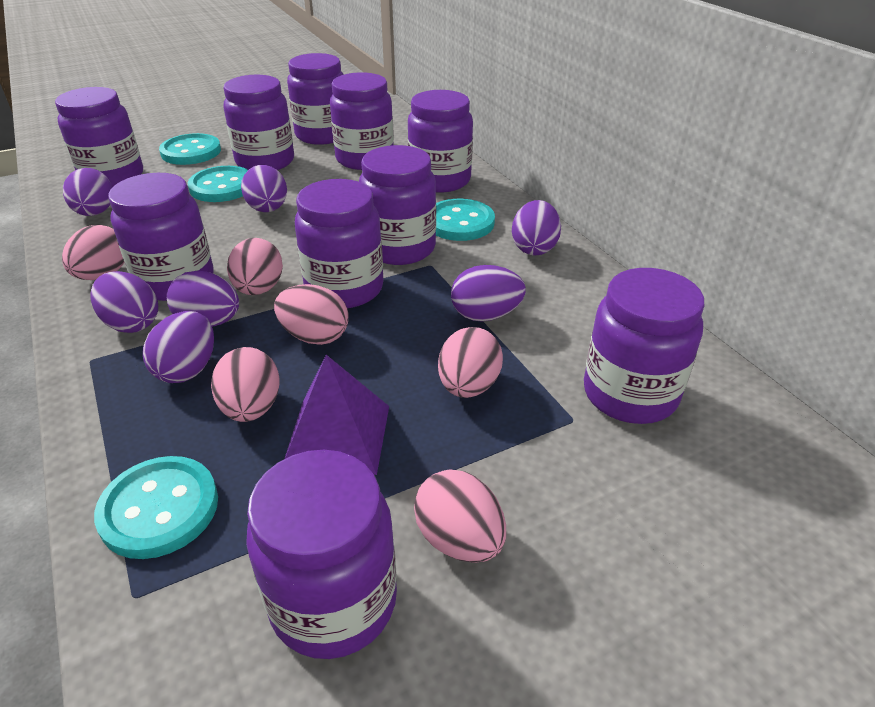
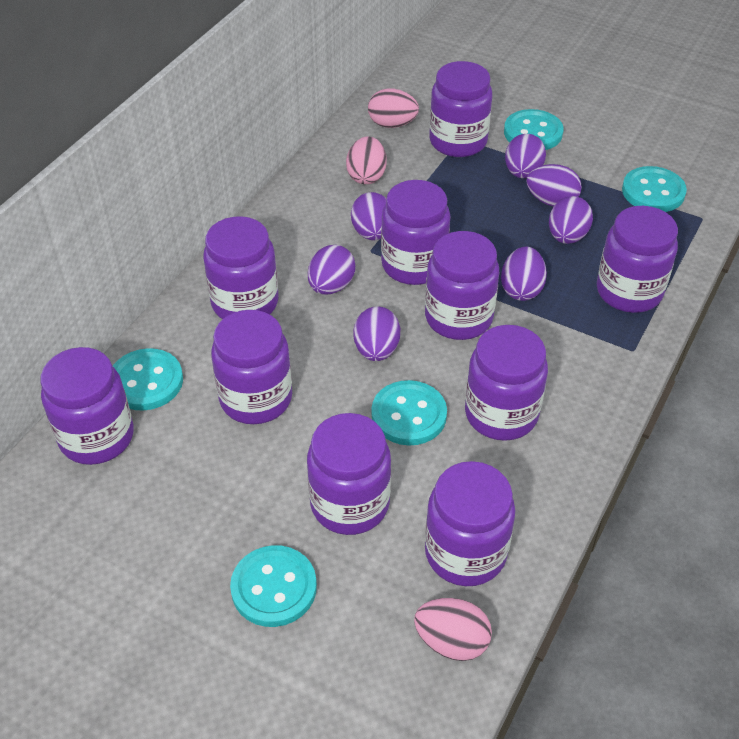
pink egg: [62,225,125,280] [211,347,280,422] [227,238,283,295] [274,284,348,345] [414,469,506,562] [438,327,503,398] = 6 -> [346,137,387,184] [368,88,419,128] [414,598,492,661] = 3
purple pyramid: [284,355,389,475] = 1 -> none = 0
turquoise button: [94,456,218,559] [159,133,221,165] [187,166,248,202] [436,199,495,241] = 4 -> [113,348,183,410] [230,545,317,627] [372,380,447,445] [504,109,563,150] [622,166,687,212] = 5

